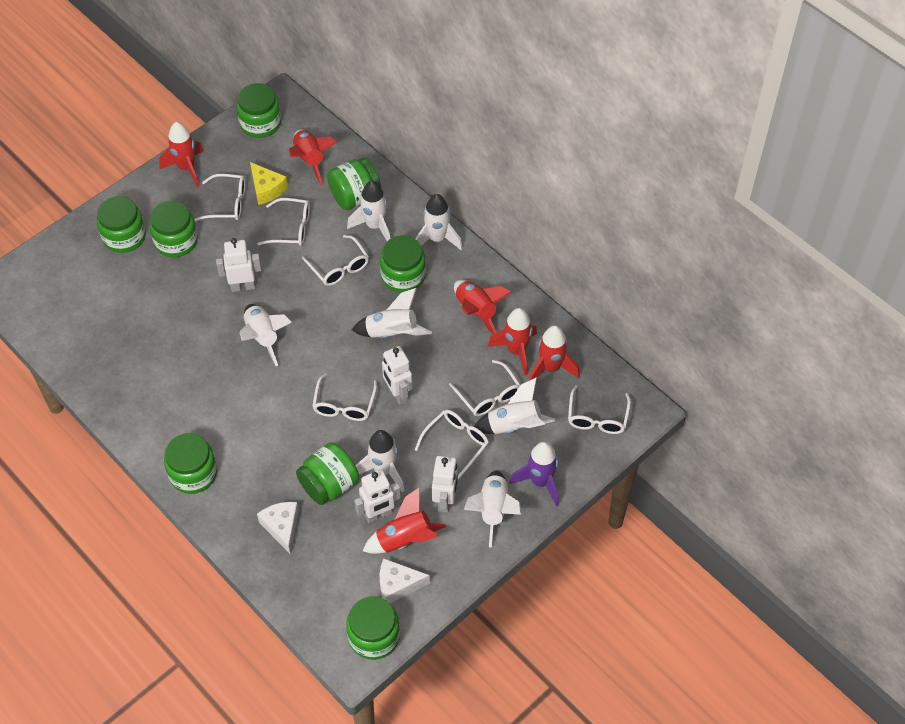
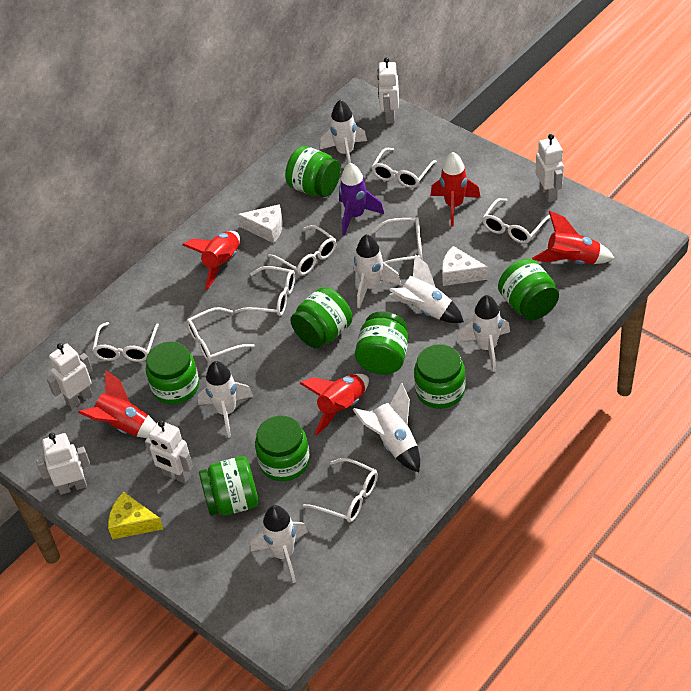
red rocket: [159,122,204,187] [289,130,337,185] [363,487,446,554] [454,280,512,335] [488,308,537,375] [529,325,580,381] = 6 -> [78,370,156,438] [182,231,240,290] [299,374,369,435] [430,152,481,226] [532,211,615,264] = 5
white glasses: [194,174,246,221] [258,198,310,246] [302,235,369,286] [312,373,377,421] [415,410,489,480] [449,360,520,416] [568,385,631,434] = 7 -> [92,322,159,362] [186,307,255,362] [235,266,295,316] [268,225,336,275] [303,458,378,522] [372,148,437,188] [373,217,422,264] [482,198,550,244] = 8
white robot: [216,238,261,292] [354,470,401,523] [382,346,413,405] [432,456,458,513] = 4 -> [36,433,90,495] [47,343,93,409] [145,420,193,484] [377,57,399,124] [536,134,564,202] = 5

